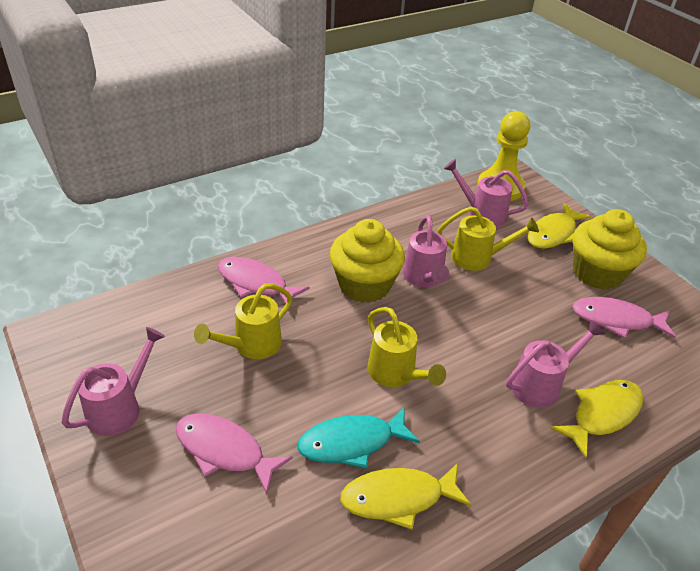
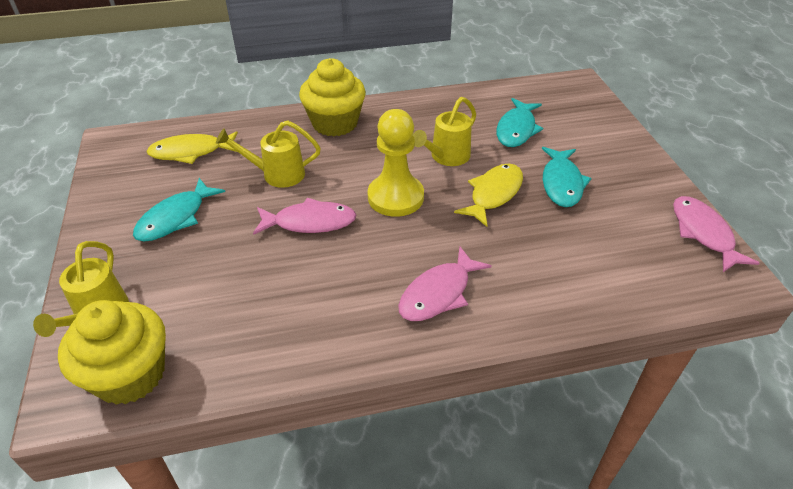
pink watering can: [62,327,165,436] [403,215,449,288] [444,159,529,227] [506,320,605,408] = 4 -> none = 0
turquoise fish: [297,406,420,469] = 1 -> [133,178,225,242] [496,98,543,147] [542,147,592,207] = 3
yellow fish: [340,463,472,530] [528,203,591,249] [551,380,644,458] = 3 -> [146,131,238,164] [454,164,523,227] = 2

